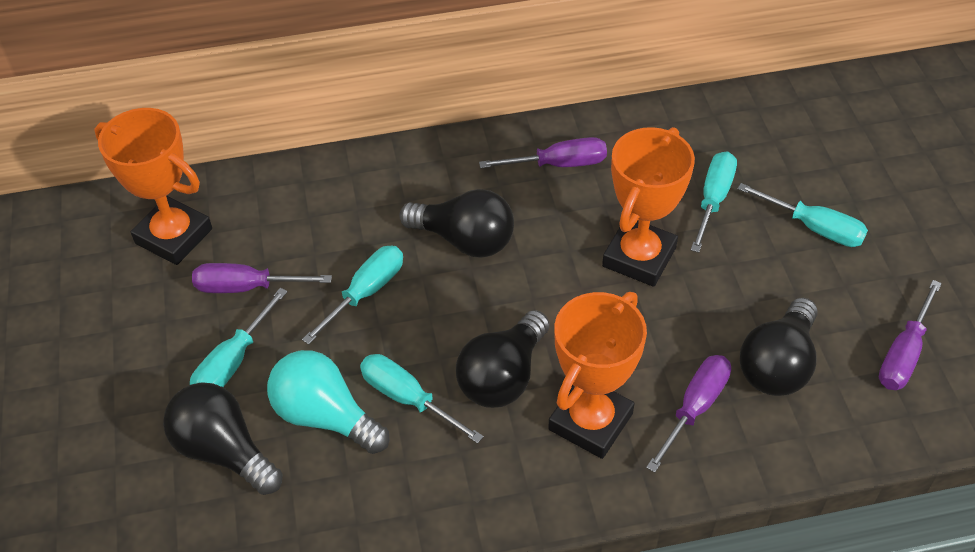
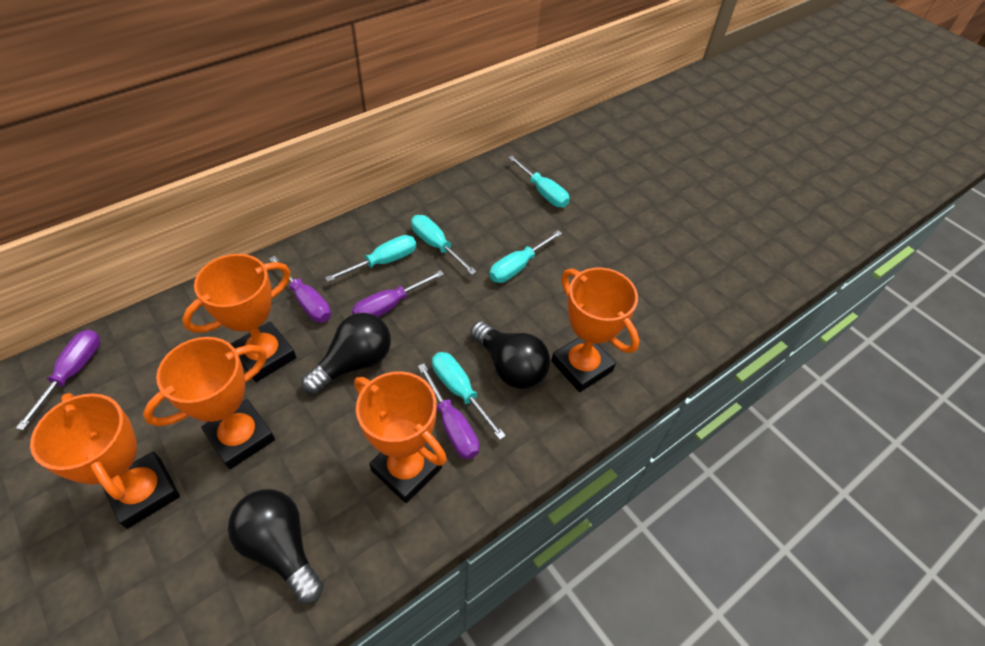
black light bulb: [163,382,283,495] [399,189,514,258] [456,310,550,408] [740,298,818,396] = 4 -> [228,489,323,604] [301,313,391,394] [470,321,550,389] = 3
orange trophy: [94,108,212,265] [548,292,647,459] [602,127,695,287] = 3 -> [30,393,180,529] [143,337,275,469] [182,254,296,382] [354,371,447,503] [551,267,639,392] = 5
turquoise light bulb: [267,350,389,454] = 1 -> none = 0

